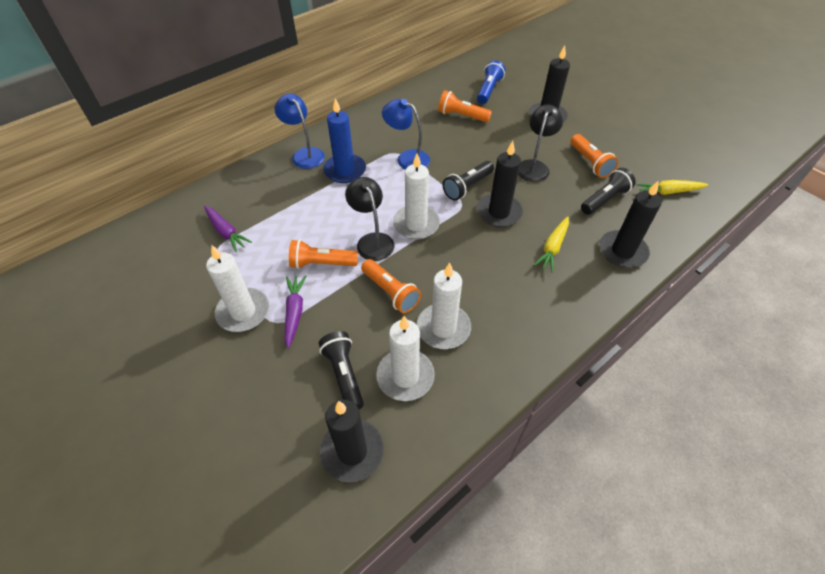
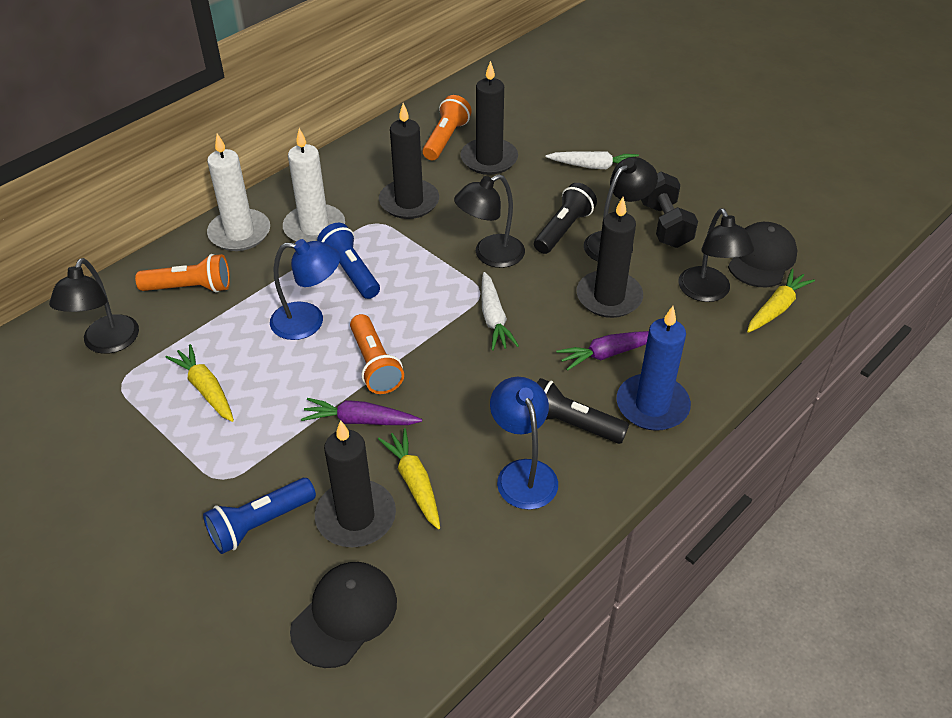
black cap: none = 0 -> [290,562,397,668] [728,222,797,287] = 2
black dumbbell: none = 0 -> [641,172,698,248] = 1
black flashlight: [319,331,364,409] [442,161,494,201] [581,168,636,215] = 3 -> [534,183,597,254] [537,378,629,444] = 2
black lamp: [345,177,394,261] [518,104,563,182] = 2 -> [49,258,139,354] [454,174,525,268] [584,157,658,262] [678,208,755,302] = 4
blue flashlight: [477,60,506,104] = 1 -> [203,478,316,554] [317,223,380,299] = 2
orange flashlight: [289,240,358,269] [361,259,421,313] [438,90,492,122] [570,134,618,178] = 4 -> [135,254,230,293] [350,314,404,394] [422,95,472,160] = 3
white candle: [206,245,269,332] [376,316,435,401] [393,154,440,240] [417,262,471,349] = 4 -> [207,133,270,251] [283,128,345,242] = 2
white carrot: none = 0 -> [481,272,519,351] [546,151,639,169] = 2
yellow carrot: [534,216,569,272] [636,180,708,195] = 2 -> [166,344,234,422] [378,428,440,529] [747,269,815,333] = 3

